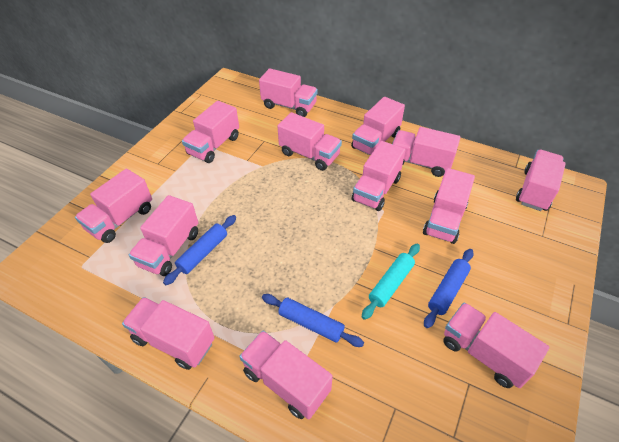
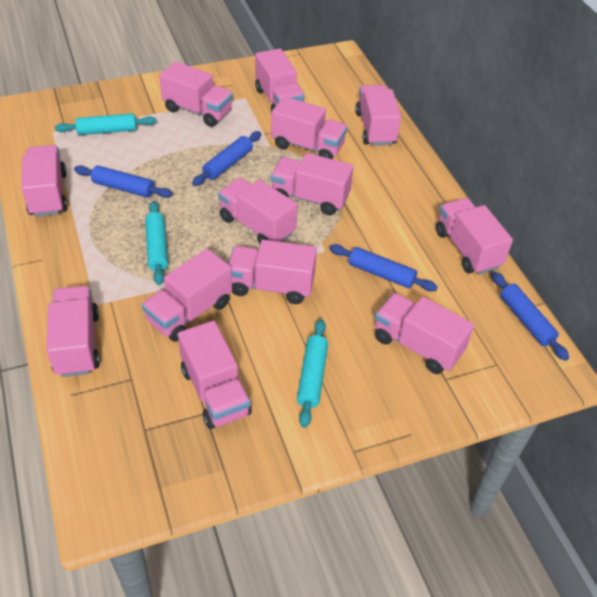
blue rolling pin: [163,215,236,285] [262,294,364,347] [424,249,474,328] = 3 -> [74,166,173,198] [192,131,261,186] [329,244,438,291] [492,272,569,361] = 4
turquoise rolling pin: [362,243,420,320] = 1 -> [55,114,156,135] [145,201,168,285] [297,319,328,428] = 3

